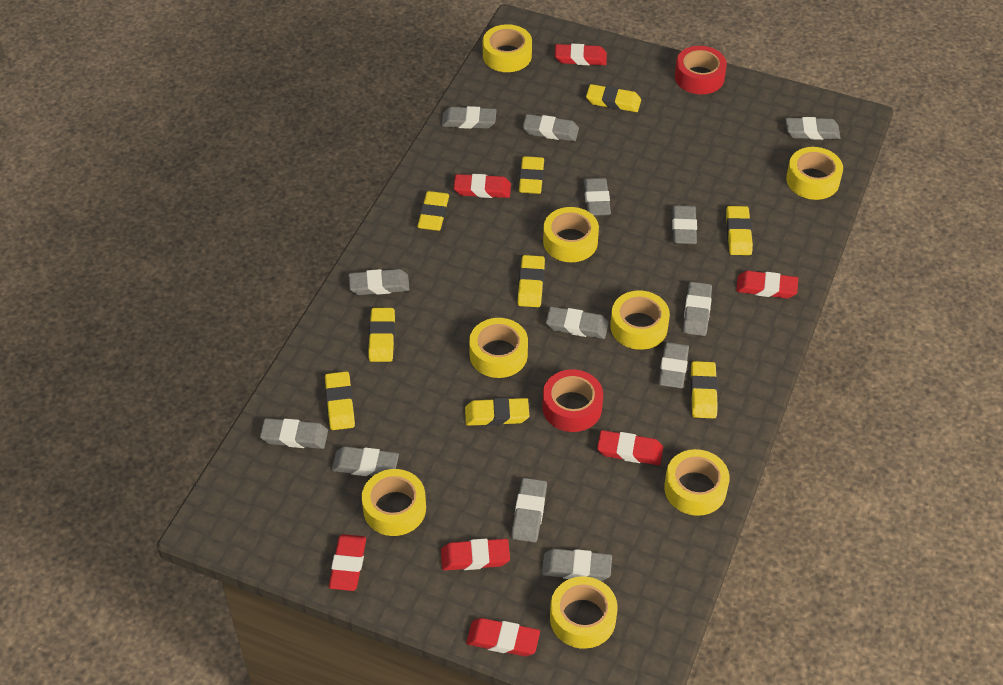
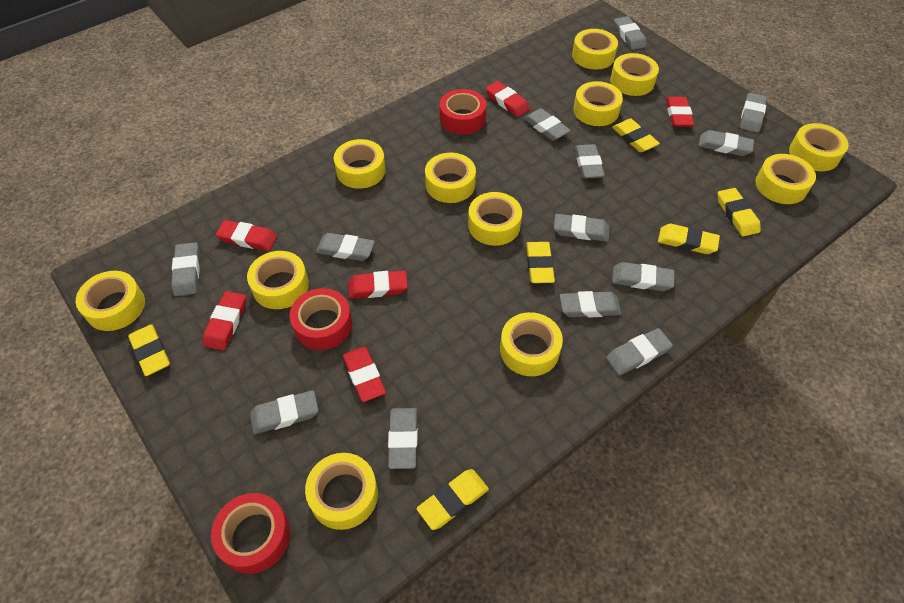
red eraser: [329,534,366,591] [441,539,510,571] [454,174,511,198] [466,618,540,656] [555,44,607,65] [597,430,663,465] [736,271,798,299] = 7 -> [203,291,246,350] [216,220,277,251] [343,347,386,402] [348,270,408,299] [486,81,530,117] [666,97,694,127] = 6
red tape: [542,369,603,432] [675,46,727,94] = 2 -> [211,493,290,574] [290,288,352,350] [440,89,486,134] = 3
yellow eraser: [325,371,355,430] [368,308,395,362] [417,191,449,231] [465,397,529,426] [518,255,545,307] [519,156,544,194] [586,84,641,112] [690,361,718,418] [726,206,753,255] = 9 -> [128,324,170,376] [416,469,489,530] [526,242,555,283] [612,119,660,152] [658,224,720,254] [718,188,761,237] = 6
yellow tape: [362,469,426,536] [469,318,528,378] [483,24,532,72] [543,207,599,262] [550,576,618,649] [610,291,670,350] [664,449,730,516] [786,147,843,200] = 8 -> [76,271,145,331] [247,251,309,309] [305,453,378,530] [334,139,386,189] [425,153,476,203] [468,192,522,246] [500,312,563,376] [572,29,618,70] [573,81,623,126] [610,53,659,96] [756,154,816,204] [789,123,849,171] = 12

